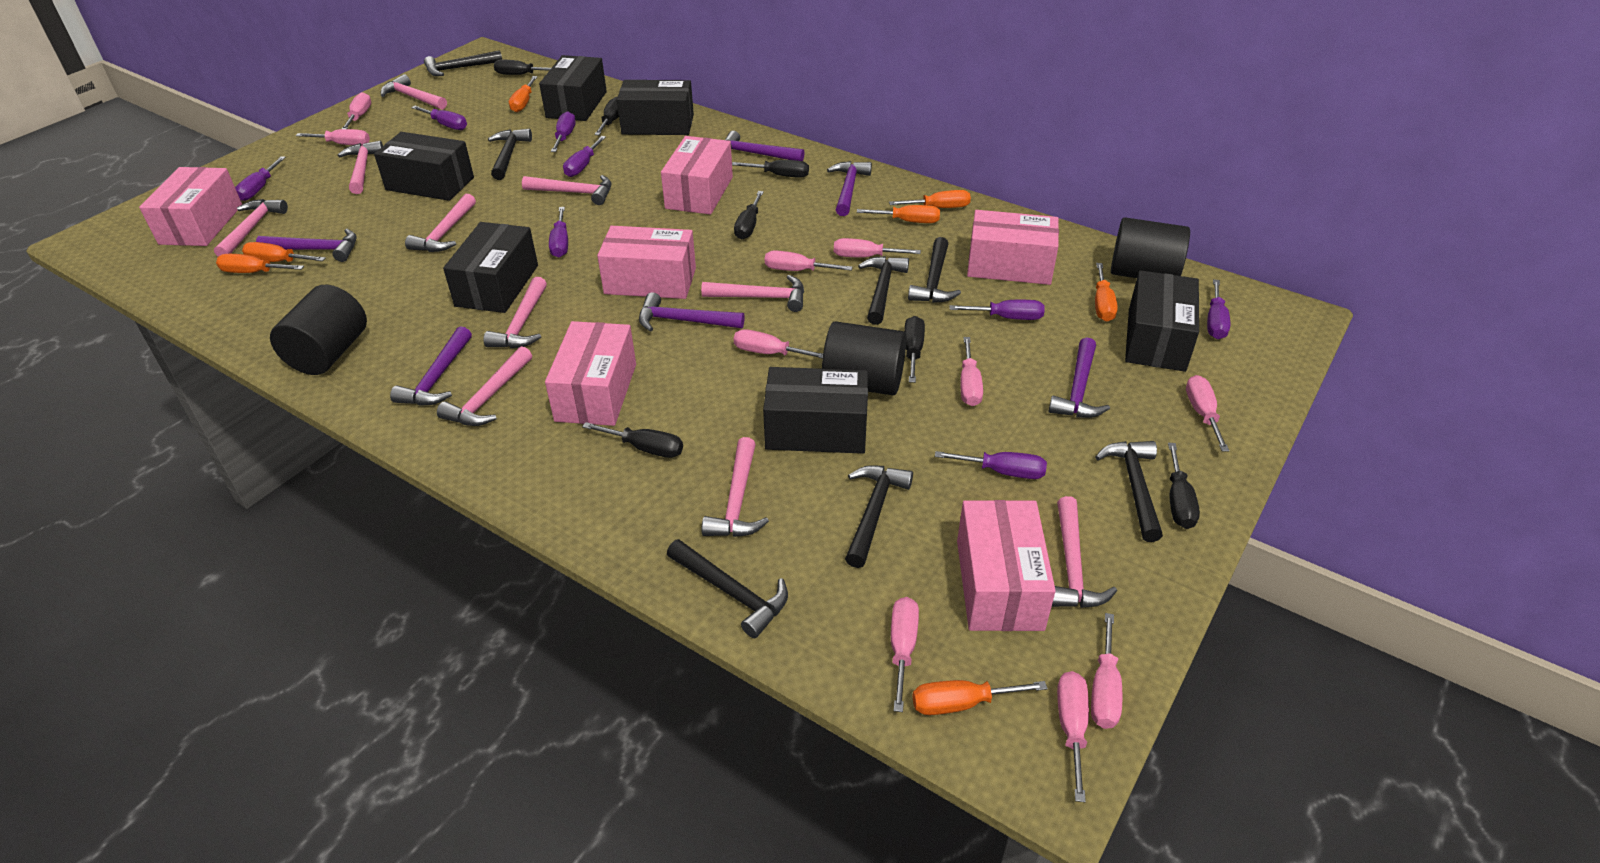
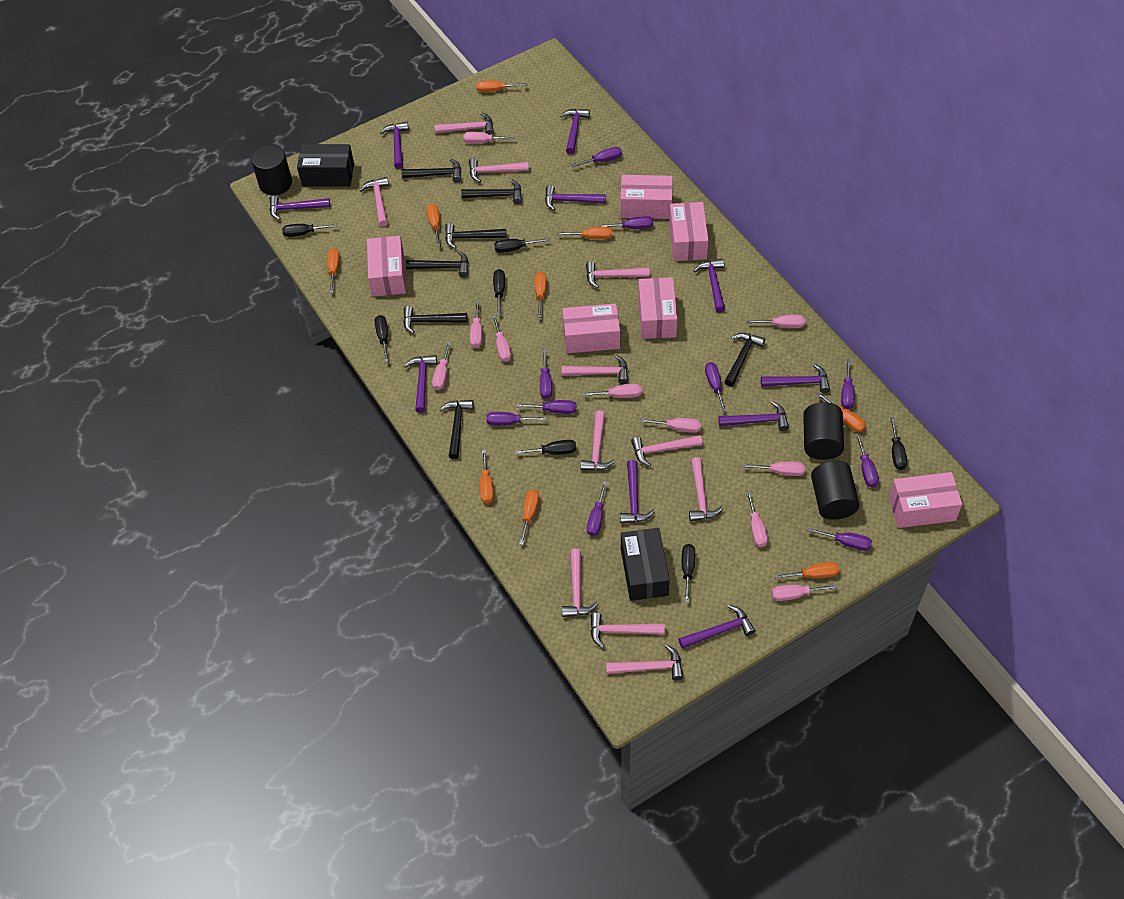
black box: [374,132,474,201] [443,222,538,313] [539,55,607,121] [617,80,694,135] [763,367,868,454] [1125,270,1199,372] = 6 -> [297,144,354,186] [621,528,670,601] = 2
orange screwdriver: [216,254,304,273] [242,242,326,262] [509,76,537,112] [857,205,940,223] [889,190,971,208] [912,680,1048,715] [1095,263,1118,321] = 7 -> [327,248,340,293] [427,204,441,246] [477,81,527,92] [480,450,494,504] [519,490,539,545] [535,271,547,318] [558,227,612,239] [774,562,839,579] [816,393,866,432] = 9
pink hammer: [214,199,288,257] [338,141,383,194] [381,74,447,110] [405,194,476,252] [437,346,532,426] [483,277,547,349] [522,175,611,205] [701,275,804,312] [702,437,769,537] [1052,496,1117,608] = 10 -> [360,177,389,227] [435,112,494,135] [469,158,529,182] [562,355,628,384] [562,549,598,617] [580,411,615,470] [586,261,650,288] [590,612,665,648] [606,645,683,680] [631,435,702,466] [689,457,724,521] = 11
purple hammer: [256,229,357,262] [390,326,472,406] [639,292,745,332] [725,131,804,161] [827,161,872,216] [1048,337,1110,418] = 6 -> [270,195,330,220] [380,122,409,169] [404,355,437,413] [545,185,605,210] [560,109,590,154] [620,460,655,524] [679,605,755,649] [694,258,725,313] [718,401,789,431] [761,364,830,393] = 10
purple screwdriver: [235,156,286,201] [411,106,467,130] [549,207,568,258] [551,111,576,152] [563,136,606,177] [935,451,1047,479] [949,300,1045,320] [1207,279,1230,339] = 8 -> [486,412,547,426] [517,400,576,414] [540,350,552,399] [571,147,622,167] [587,481,607,536] [598,216,653,229] [705,362,727,412] [808,528,872,551] [841,359,854,409] [856,434,879,487] = 10

